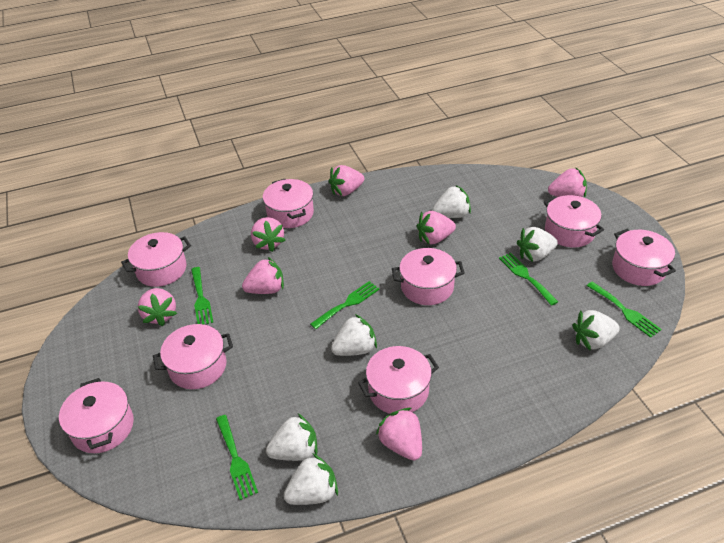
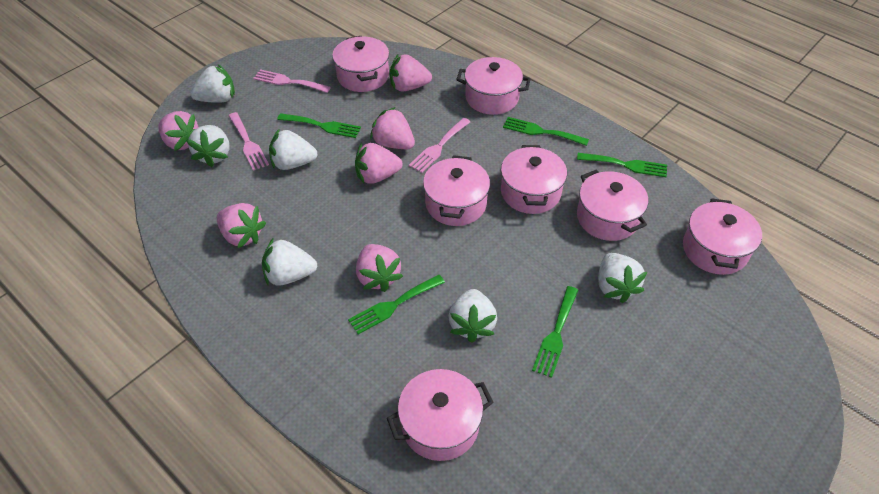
pink fork: none = 0 -> [228,112,269,171] [253,69,331,93] [409,118,470,173] = 3
pink pot: [59,378,134,453] [121,232,191,287] [153,324,233,389] [263,179,314,228] [358,346,439,414] [392,248,465,305] [544,195,604,248] [612,229,676,286] = 8 -> [332,36,389,92] [387,369,494,461] [423,155,490,226] [456,57,531,115] [501,145,567,214] [577,169,648,241] [683,198,762,275] = 7
pink strawberry: [137,288,177,326] [242,257,284,294] [251,217,285,252] [329,165,364,196] [376,408,422,460] [417,211,456,245] [548,167,587,197] = 7 -> [158,111,198,151] [217,203,266,248] [355,142,403,184] [356,244,403,292] [370,107,415,149] [390,54,432,92] = 6

